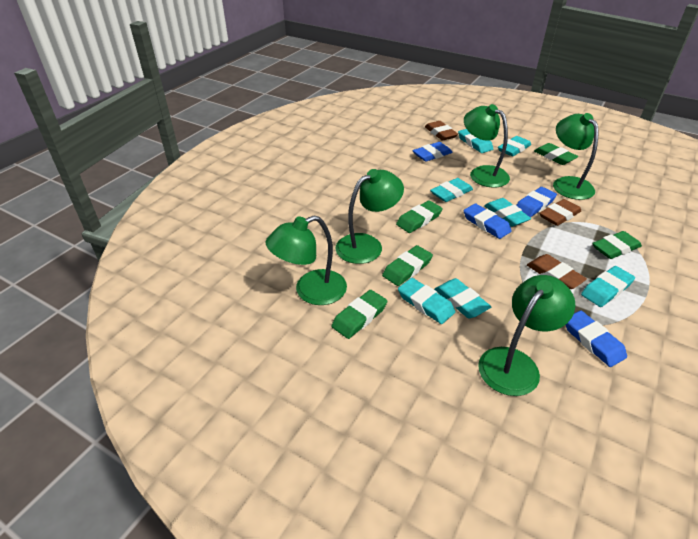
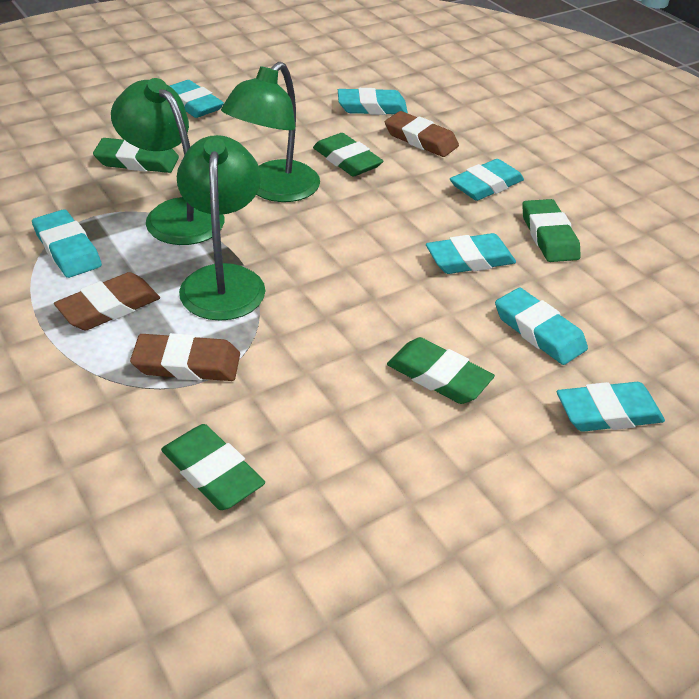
blue eraser: [412,142,453,162] [463,204,512,239] [516,187,557,217] [566,310,627,367] = 4 -> none = 0
green lamp: [266,216,347,305] [336,169,404,264] [464,104,510,188] [478,275,575,396] [553,113,599,200] = 5 -> [111,78,224,245] [177,135,265,321] [221,62,320,202] = 3

